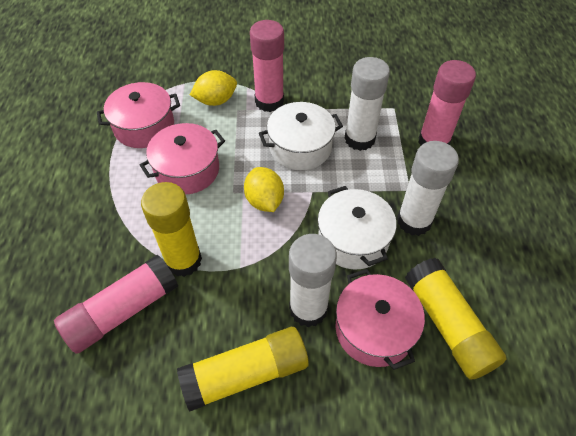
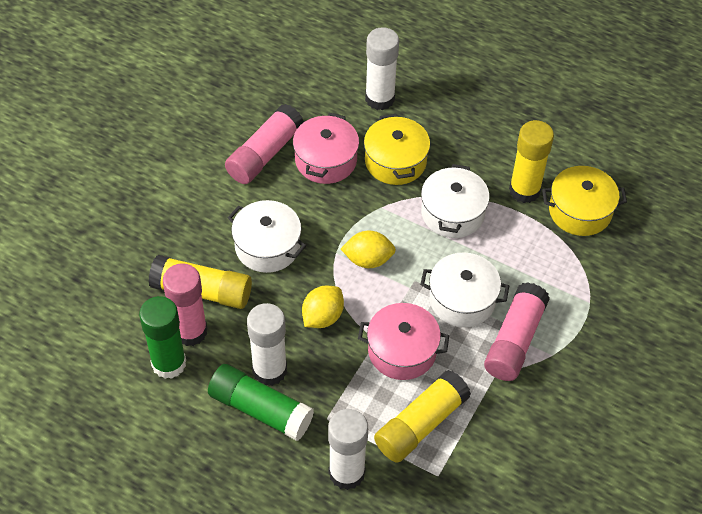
green glue stick: none = 0 -> [139,296,186,379] [208,364,314,441] = 2
pink pot: [97,82,180,148] [140,123,225,194] [335,269,425,370] = 3 -> [293,113,359,184] [358,303,449,380] = 2
white pot: [259,102,343,170] [318,186,397,270] = 2 -> [227,200,306,273] [420,252,509,327] [421,164,490,238] = 3
yellow pot: none = 0 -> [364,114,430,185] [542,166,627,236] = 2

